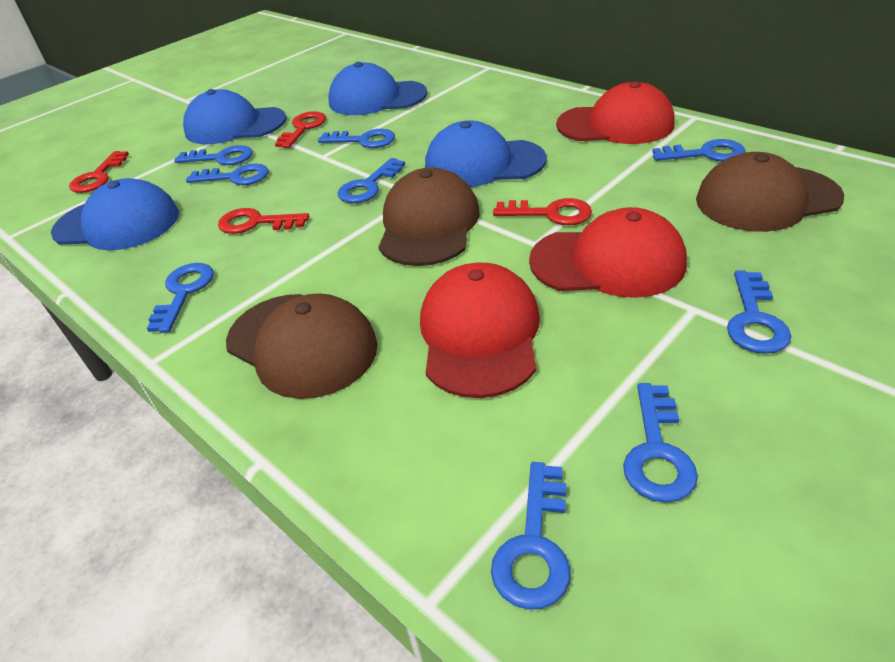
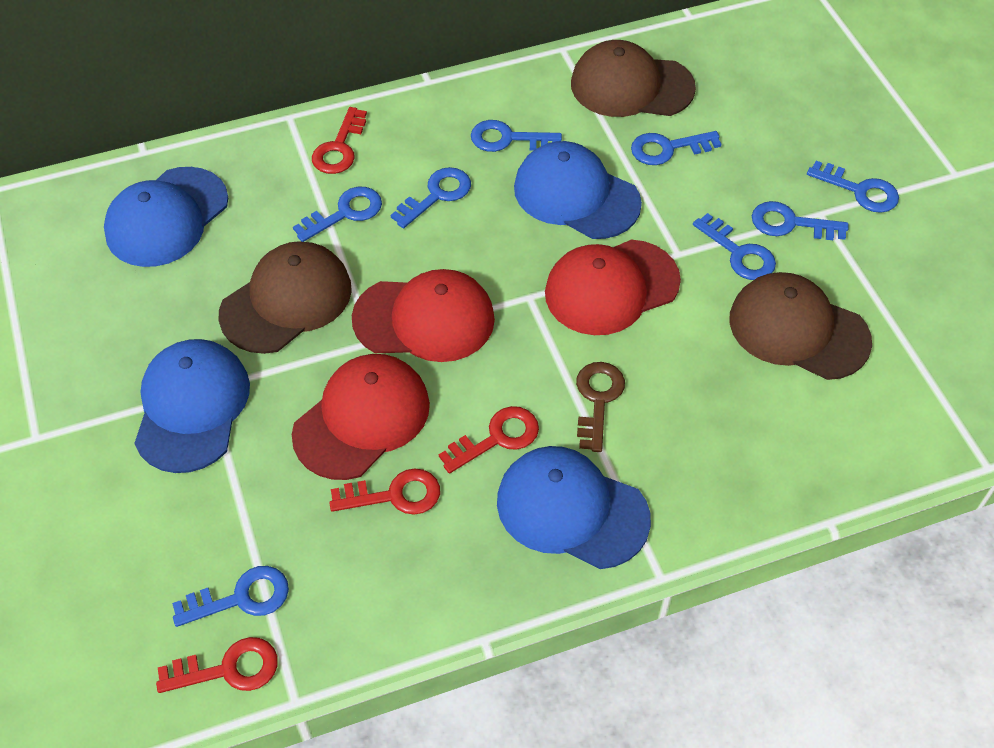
blue key: [147,263,214,333] [174,145,252,165] [186,163,268,185] [318,129,395,148] [338,158,405,203] [491,462,571,610] [623,383,698,503] [652,139,746,161] [727,271,791,354] = 9 -> [172,566,289,627] [293,187,382,242] [391,167,471,228] [471,120,562,152] [631,131,721,165] [693,213,776,280] [752,201,849,240] [807,161,899,213] = 8
brown key: none = 0 -> [576,362,625,452] = 1

